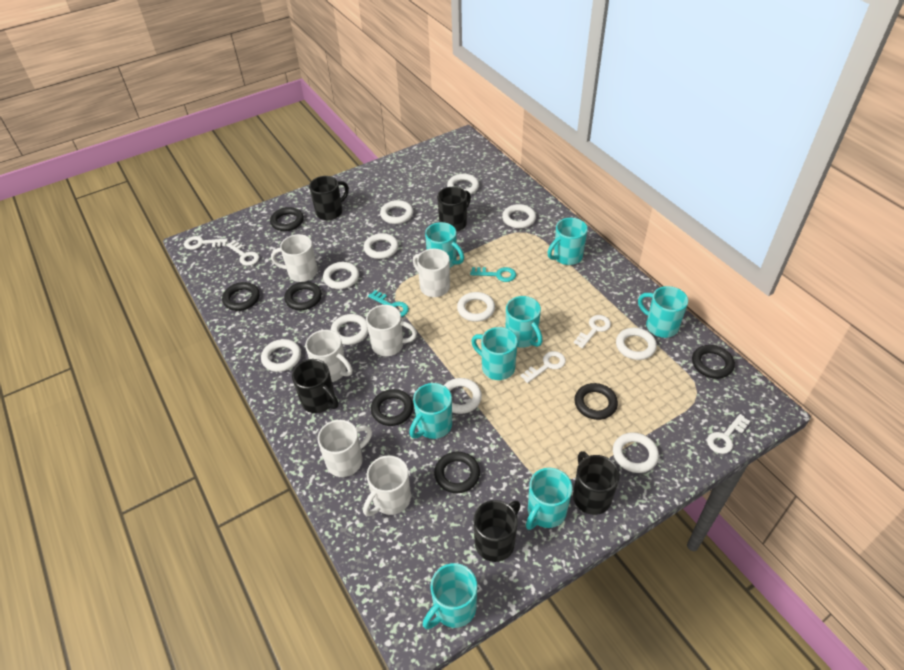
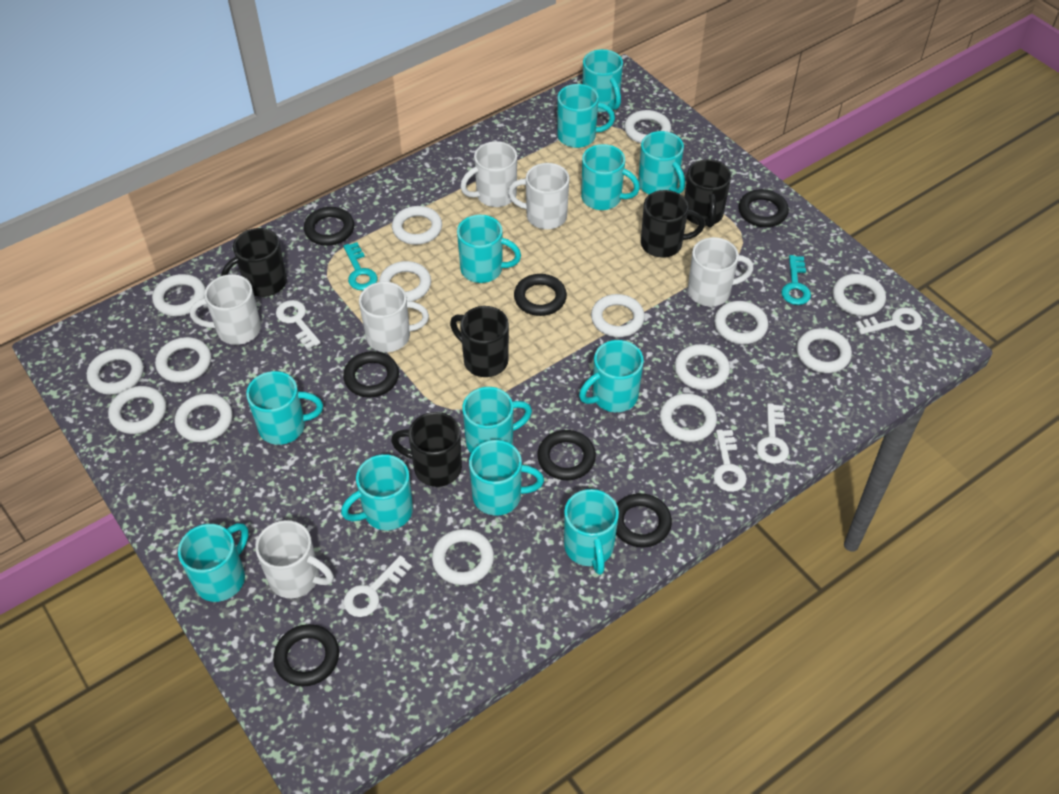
turquoise mug: [410,383,452,439] [423,563,477,629] [425,222,464,268] [471,327,518,380] [506,296,543,348] [526,468,572,530] [547,218,588,265] [638,286,688,338] = 8 -> [178,523,249,602] [246,371,323,445] [341,454,413,530] [457,215,521,283] [462,387,532,453] [469,440,544,516] [557,84,615,148] [564,489,619,575] [579,340,644,412] [581,144,640,210] [582,49,623,112] [638,131,685,195] = 12
white ring: [261,339,301,372] [323,262,359,289] [331,314,368,345] [364,233,398,259] [380,200,413,224] [444,378,482,414] [447,174,479,195] [457,292,495,322] [502,204,536,228] [613,432,659,473] [616,328,657,360] = 11 -> [87,349,143,395] [108,386,166,434] [152,274,206,316] [155,337,211,383] [175,394,233,442] [379,261,431,301] [392,206,442,245] [432,529,494,585] [591,294,645,337] [624,110,671,144] [660,393,717,442] [675,344,730,390] [714,301,768,344] [796,328,852,373] [832,274,886,316] = 15

